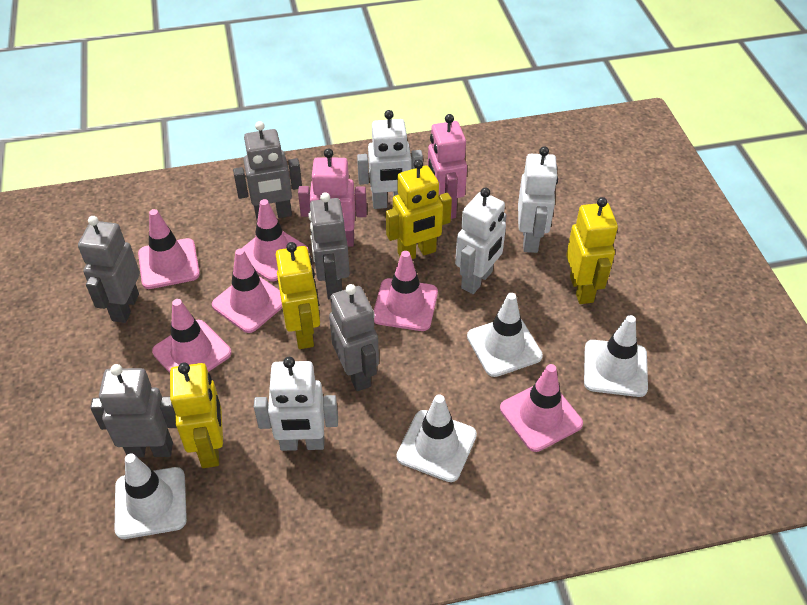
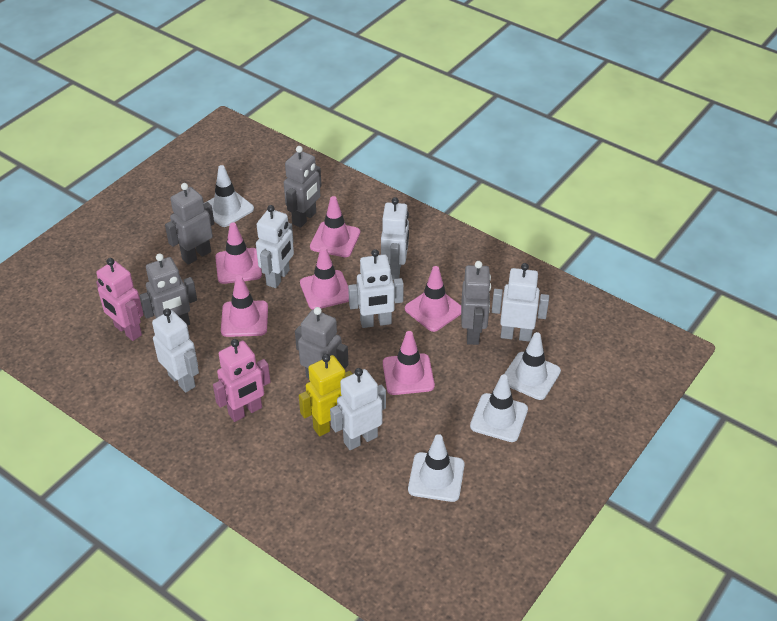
white robot: [254,357,338,451] [357,110,423,209] [455,188,506,294] [518,146,558,253] = 4 -> [152,308,199,393] [256,205,294,288] [330,368,386,450] [348,249,404,328] [381,197,409,280] [492,263,549,342] = 6
yellow robot: [170,362,223,468] [275,242,320,349] [386,159,452,259] [566,197,618,304] = 4 -> [299,354,352,436] = 1

